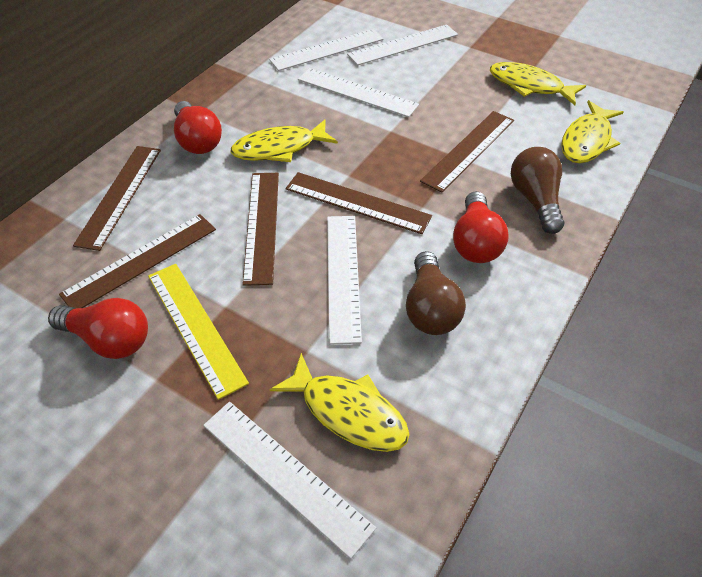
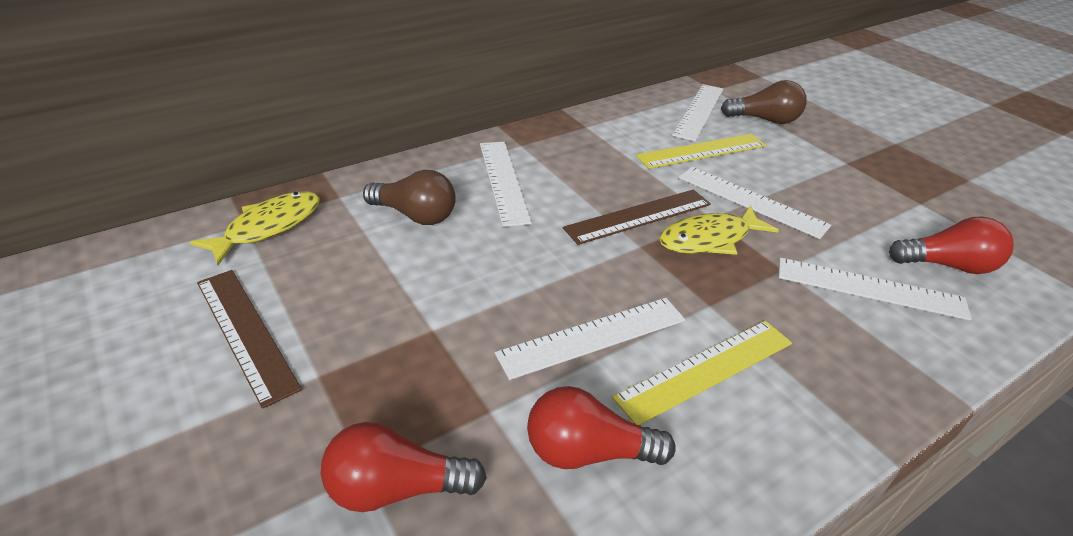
brown ruler: [59,214,216,308] [73,146,161,251] [242,173,279,286] [286,172,432,234] [420,111,514,193] = 5 -> [197,270,302,409] [563,189,711,245] = 2
yellow fish: [231,119,338,162] [270,353,410,452] [490,62,586,105] [561,100,623,163] = 4 -> [190,191,320,265] [659,205,779,255] = 2
yellow ruler: [148,264,249,400] = 1 -> [612,321,792,425] [636,134,766,169] = 2

